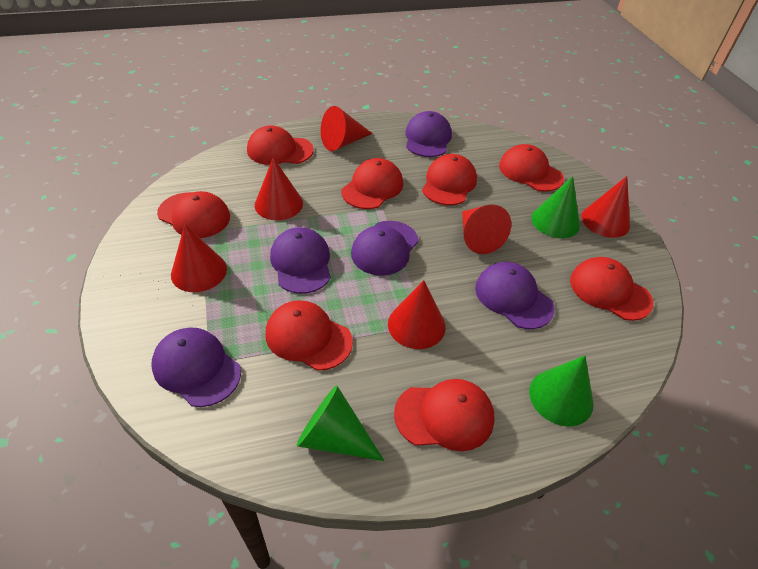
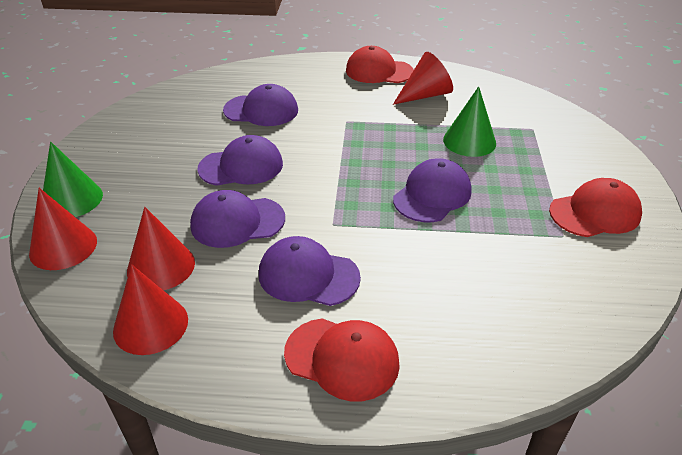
green cone: [296,385,384,461] [529,356,594,427] [531,176,580,238] = 3 -> [43,142,103,217] [443,86,496,157] = 2
red cap: [157,191,230,238] [247,125,313,165] [266,300,353,371] [342,158,403,209] [394,379,495,451] [422,154,477,205] [499,144,564,192] [570,257,653,321] = 8 -> [284,318,400,401] [346,46,414,83] [549,178,642,237] = 3
red cone: [171,225,227,292] [255,158,303,220] [321,106,373,151] [388,280,446,349] [462,204,511,254] [581,176,630,238] = 6 -> [29,188,97,270] [113,264,188,355] [127,207,195,290] [393,52,453,105] = 4

